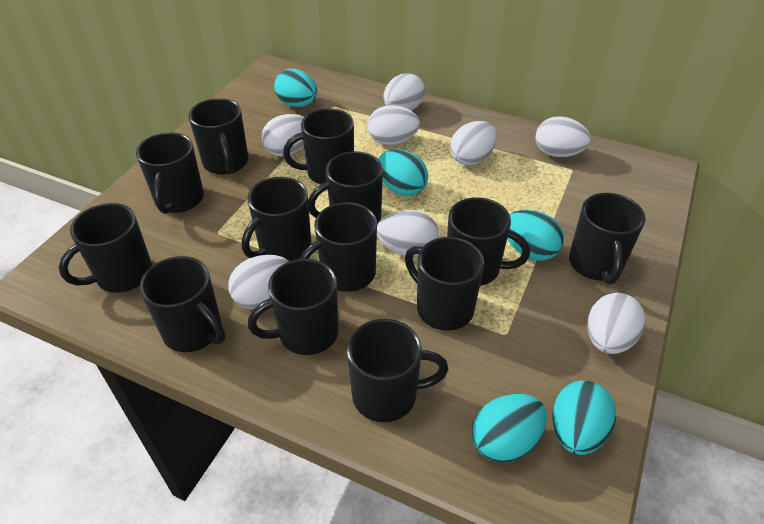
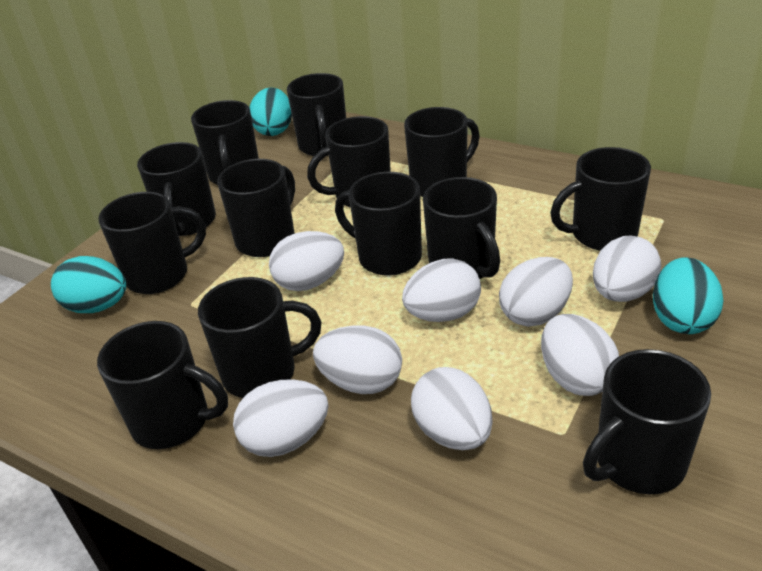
turquoise egg: [274,69,317,107] [378,149,428,196] [472,394,547,463] [507,210,564,261] [552,381,616,455] = 5 -> [51,256,126,313] [249,88,292,136] [653,257,724,334] = 3

